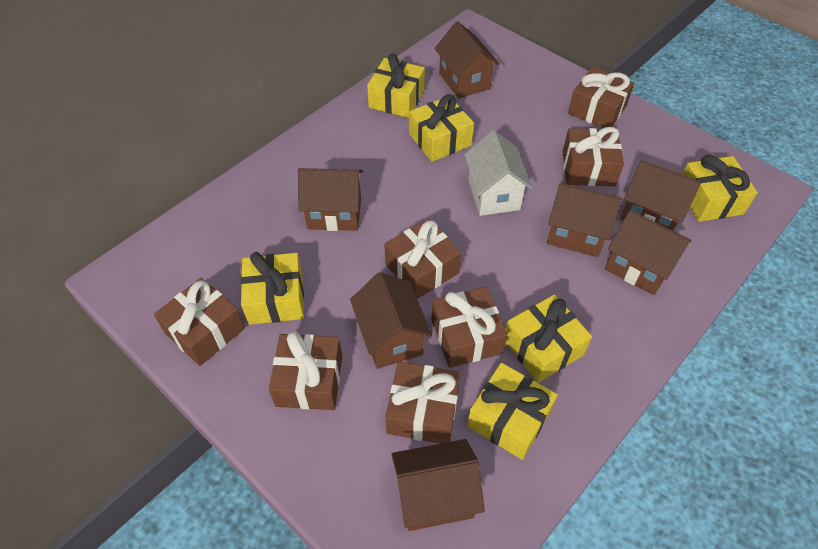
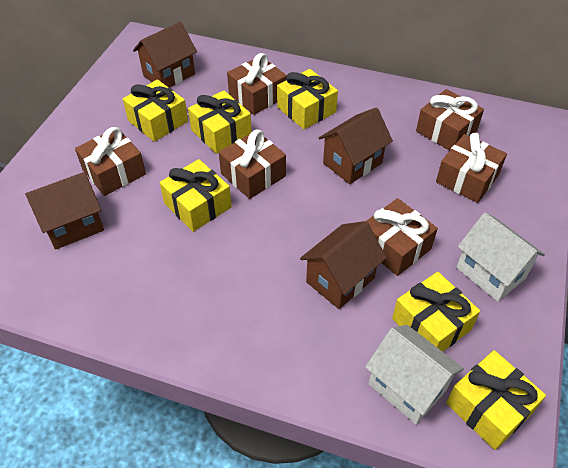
brown gift: [154,278,245,366] [269,332,342,410] [384,219,461,299] [386,361,461,444] [431,287,507,368] [563,127,624,186] [568,67,634,128] = 7 -> [75,127,146,196] [219,130,286,199] [227,53,287,115] [366,198,438,276] [416,89,484,151] [436,133,507,203] = 6
brown house: [298,168,363,231] [350,272,432,369] [391,439,485,531] [434,21,499,99] [547,183,622,257] [605,210,691,295] [620,160,701,231] = 7 -> [25,172,104,250] [133,22,197,87] [300,221,387,309] [319,107,393,184] = 4
white house: [464,130,532,216] = 1 -> [365,325,464,424] [456,212,545,302] = 2

